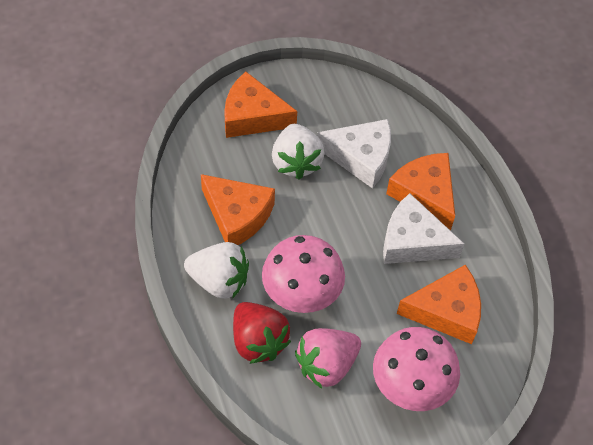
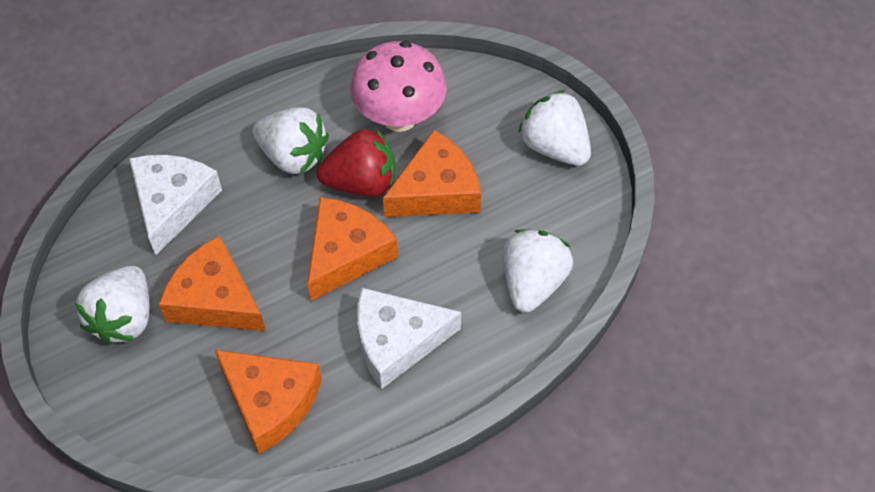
pink mushroom: [262,235,345,313] [373,327,460,411] = 2 -> [350,41,447,132] = 1
pink strawberry: [295,328,361,389] = 1 -> none = 0
white strawberry: [184,242,249,299] [272,124,325,180] = 2 -> [75,266,149,344] [252,107,329,174] [502,229,573,313] [518,90,591,166] = 4

